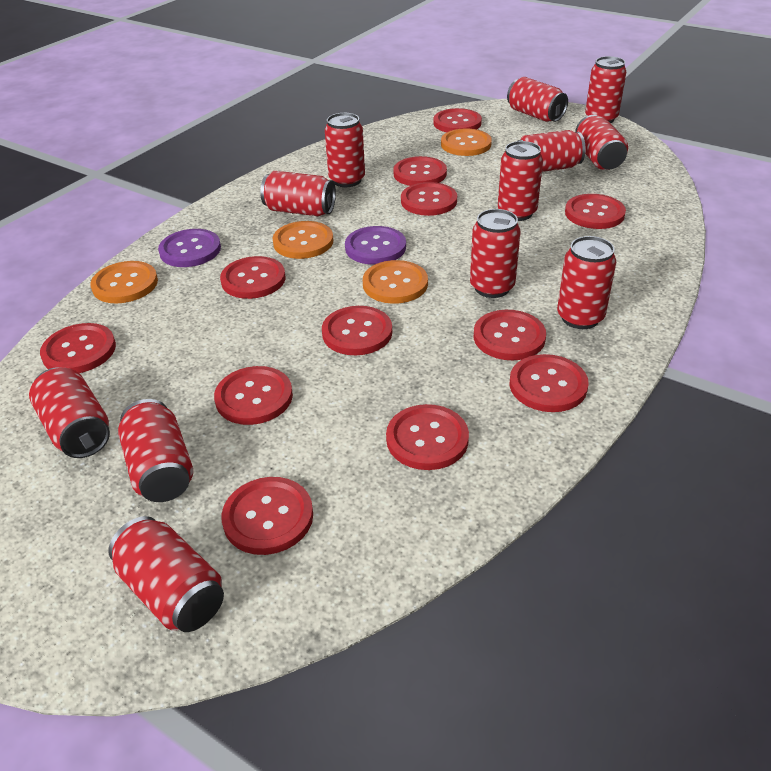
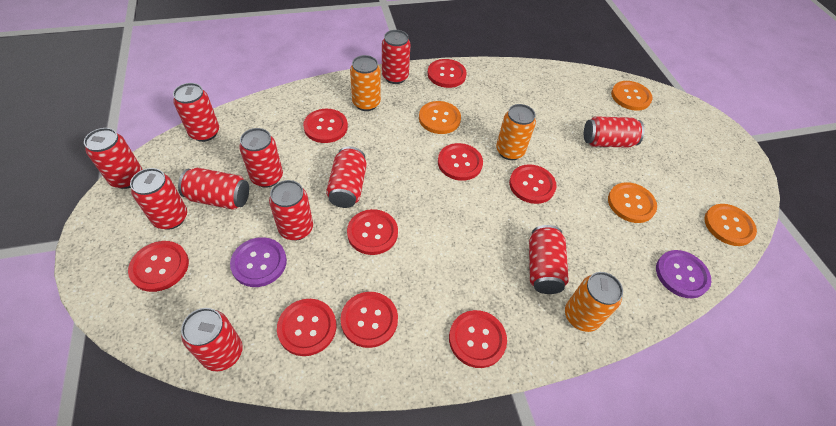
orange can: none = 0 -> [350,55,381,111] [496,104,536,160] [565,272,623,332] = 3
red button: [40,323,116,373] [214,366,293,425] [220,256,286,299] [222,477,313,555] [322,306,392,355] [386,404,469,470] [393,156,447,186] [401,182,457,216] [433,108,482,132] [474,310,546,360] [509,354,589,412] [565,194,626,229] = 12 -> [128,241,189,292] [277,299,336,356] [303,109,348,143] [340,292,398,348] [347,209,398,255] [428,59,467,88] [438,143,483,181] [449,310,507,368] [509,164,557,204] = 9
red can: [29,367,110,458] [108,516,224,632] [118,399,193,502] [260,171,336,216] [325,113,365,187] [470,209,521,298] [498,141,543,221] [507,77,568,122] [518,130,586,172] [557,236,616,329] [575,115,628,170] [585,56,626,123] = 12 -> [84,128,142,189] [130,168,187,230] [173,83,219,142] [178,168,249,210] [181,308,243,371] [239,128,283,188] [269,180,313,241] [326,147,367,208] [382,30,411,84] [529,225,569,294] [584,116,644,148] = 11

